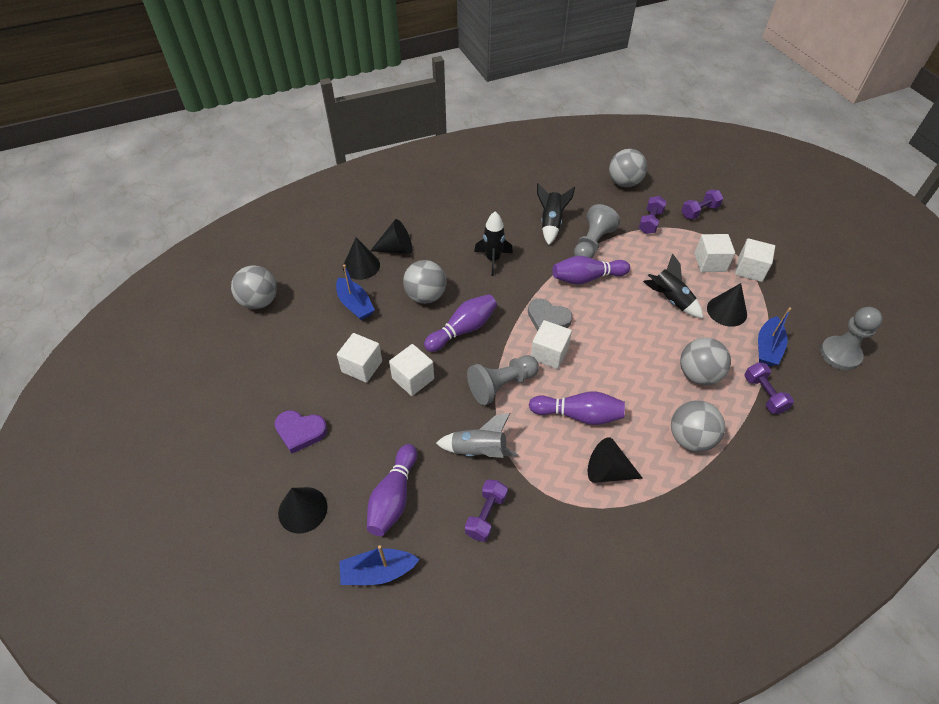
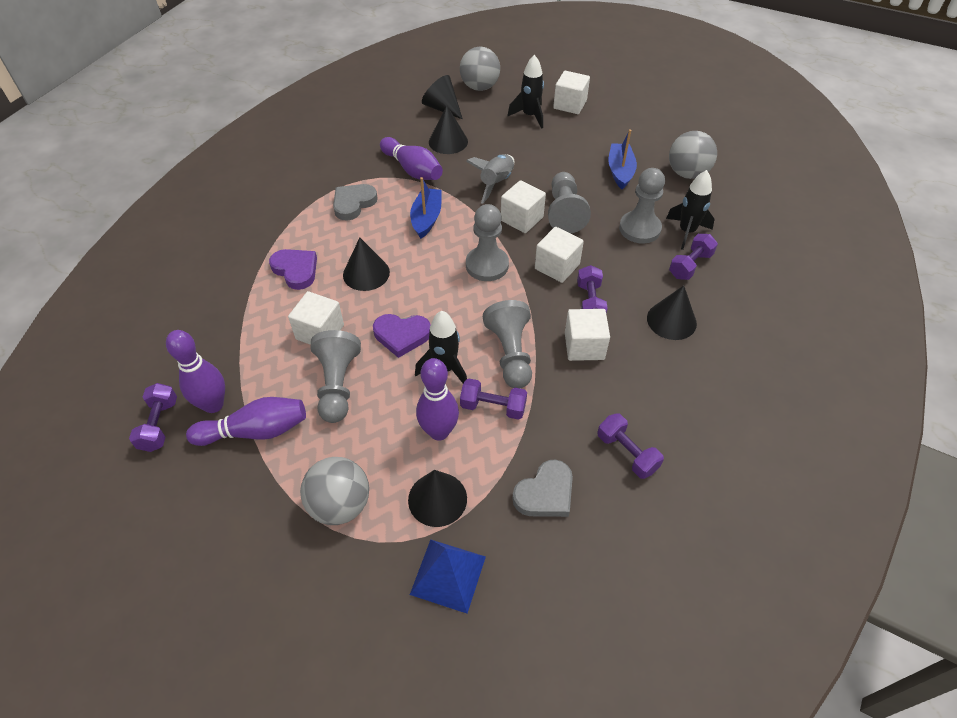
blue boat: [336,264,375,320] [339,545,420,585] [758,307,791,366] = 3 -> [410,177,442,239] [609,129,637,190] = 2
blue pyramid: none = 0 -> [410,539,486,614] = 1
grey ball: [231,265,277,309] [403,260,447,304] [609,149,647,187] [671,400,725,452] [680,338,731,385] = 5 -> [300,457,369,525] [460,47,500,91] [669,131,717,179] = 3
grey heart: [528,299,573,331] = 1 -> [333,184,378,221] [512,460,573,517] = 2
grey pawn: [467,355,539,405] [574,204,620,258] [820,307,883,370] = 3 -> [310,330,361,423] [466,204,509,281] [483,300,532,388] [548,172,591,234] [619,168,665,243] = 5
purple dumbbell: [465,479,508,542] [639,196,667,234] [681,189,723,219] [744,362,794,414] = 4 -> [129,383,177,452] [460,379,527,420] [577,265,608,314] [597,413,664,479] [669,234,718,280] = 5
purple heart: [274,410,327,454] = 1 -> [269,249,317,290] [373,314,430,358] = 2

